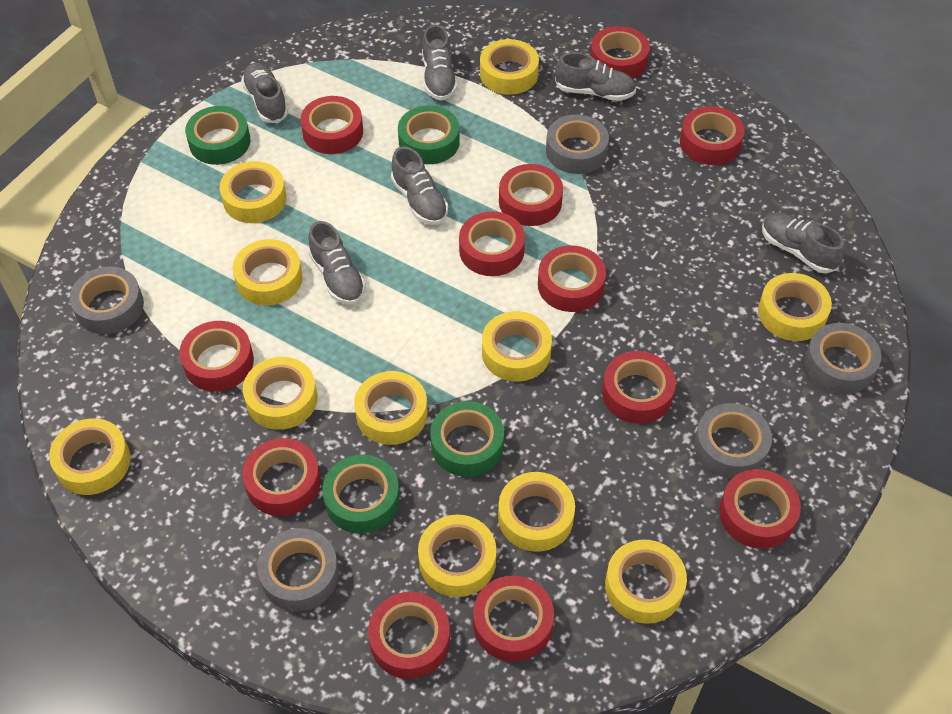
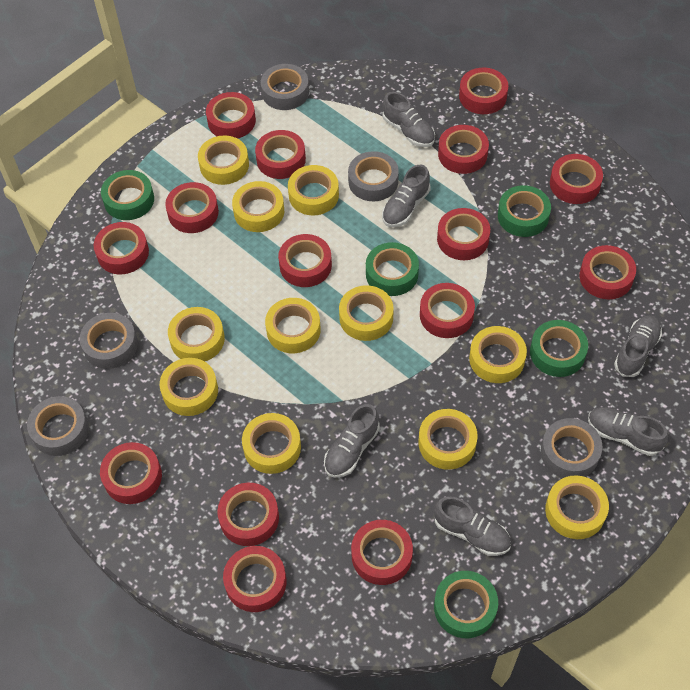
green tape: [185,106,250,165] [322,455,400,533] [398,106,460,164] [430,401,504,477] = 4 -> [101,170,154,220] [366,242,419,296] [434,571,498,638] [498,185,551,237] [530,320,588,377] = 5
red tape: [179,321,254,391] [242,438,321,516] [300,96,363,154] [368,592,450,679] [459,211,525,276] [473,575,554,662] [499,164,563,226] [538,245,606,312] [590,26,650,79] [602,351,676,424] [680,106,745,165] [719,469,801,549] = 12 -> [94,222,149,274] [100,442,162,504] [165,182,219,233] [206,92,256,138] [217,483,279,546] [223,546,287,612] [255,130,306,179] [278,234,332,287] [351,520,413,585] [420,283,475,338] [437,208,490,260] [438,125,489,174] [459,68,508,114] [550,154,603,204] [579,245,636,299] = 15

